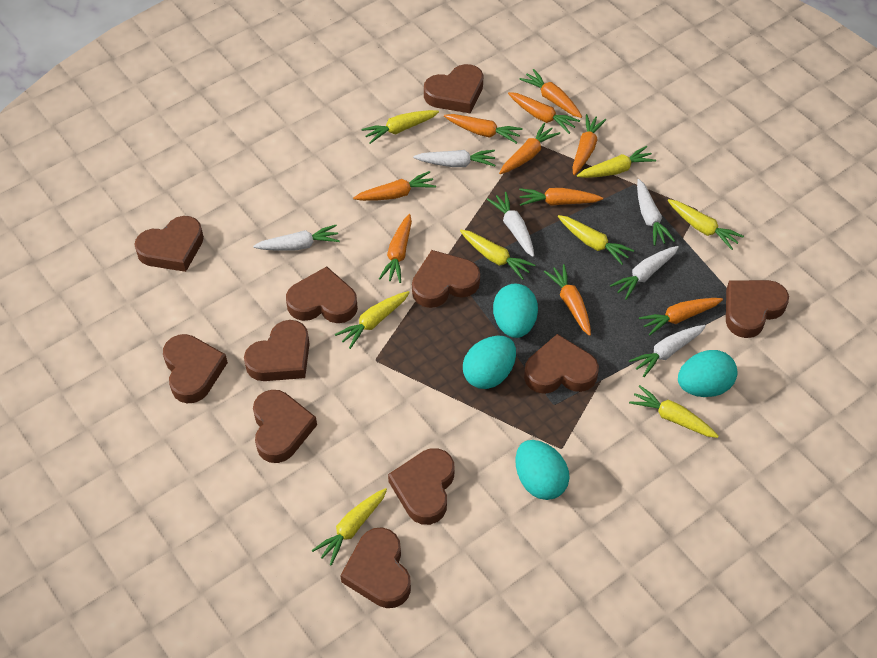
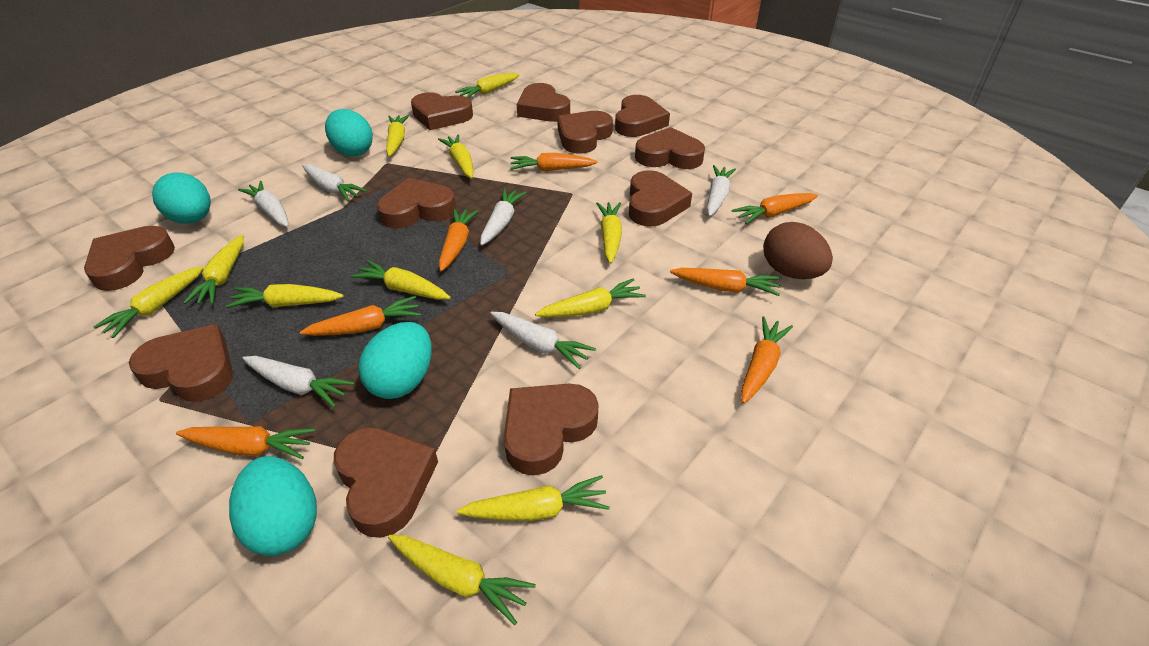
brown egg: none = 0 -> [763,222,833,279] = 1
orange carrot: [353,171,436,201] [379,214,412,283] [444,114,523,144] [499,123,560,174] [508,92,580,134] [519,69,582,118] [519,188,603,206] [544,264,591,336] [572,114,606,175] [639,298,723,336] = 10 -> [176,426,316,459] [300,296,421,336] [439,209,478,272] [510,153,597,171] [670,268,780,296] [732,193,818,224] [741,316,793,404] = 7
yellow carrot: [312,488,387,566] [335,291,410,349] [362,110,439,144] [460,230,535,280] [558,215,634,265] [577,146,656,178] [629,385,719,438] [668,199,744,250] = 8 -> [93,266,204,338] [183,235,244,304] [226,284,344,308] [351,260,451,300] [386,115,409,157] [388,535,536,625] [438,134,473,179] [455,73,519,98] [457,475,610,521] [535,278,646,317] [596,202,622,263] = 11

